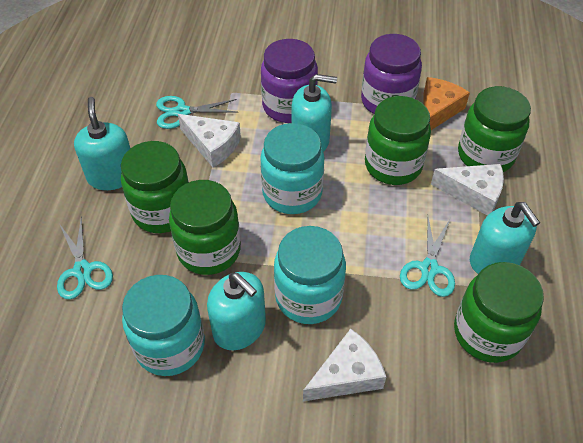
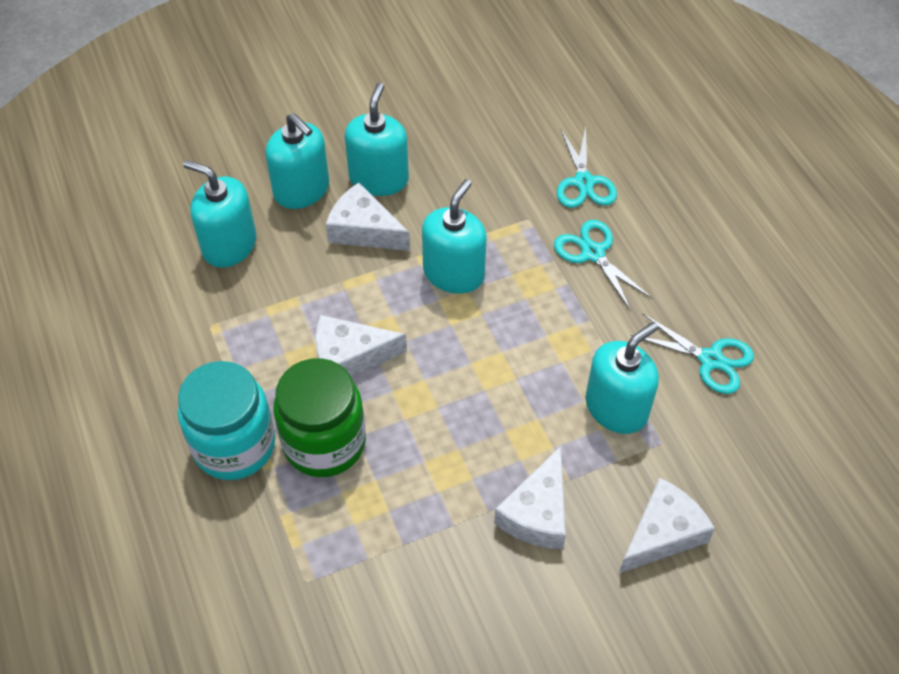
green jar: [121,141,189,233] [169,180,241,275] [365,96,431,185] [454,262,544,363] [458,86,531,172] = 5 -> [273,358,366,477] = 1
orange cheese: [423,77,470,130] = 1 -> none = 0
purple jar: [261,39,318,123] [361,34,422,114] = 2 -> none = 0
turquoise jar: [122,275,205,376] [260,123,324,214] [274,226,346,324] = 3 -> [178,361,275,480] = 1
turquoise soap dispenser: [74,97,130,190] [207,272,266,350] [292,74,337,152] [470,202,540,274] = 4 -> [183,160,256,268] [266,113,329,209] [345,82,409,196] [422,179,486,294] [586,322,659,434] = 5
white cheese: [178,114,241,167] [303,329,386,401] [431,164,504,215] = 3 -> [315,315,407,377] [326,183,410,251] [494,446,566,549] [619,477,715,573] = 4

